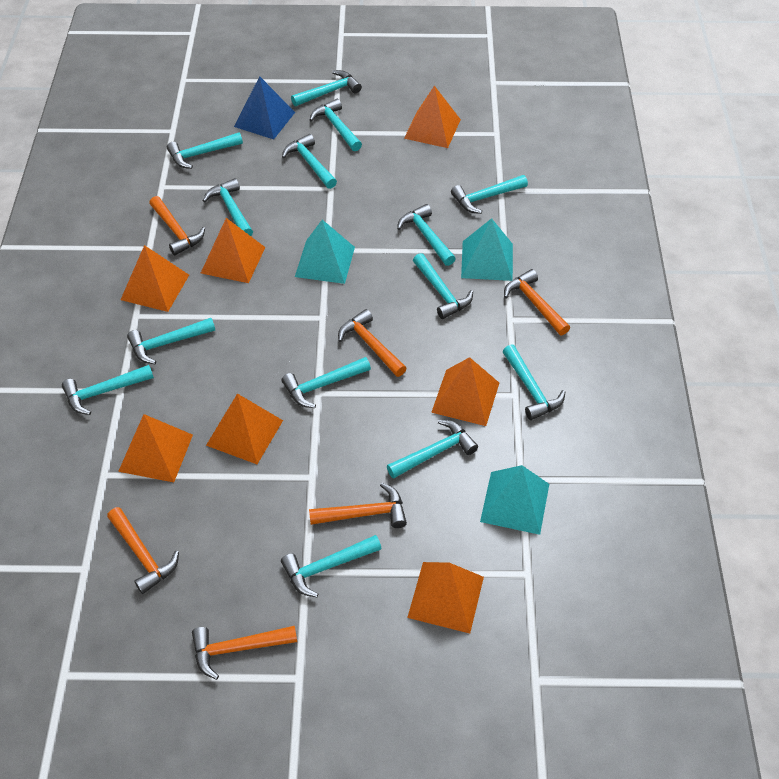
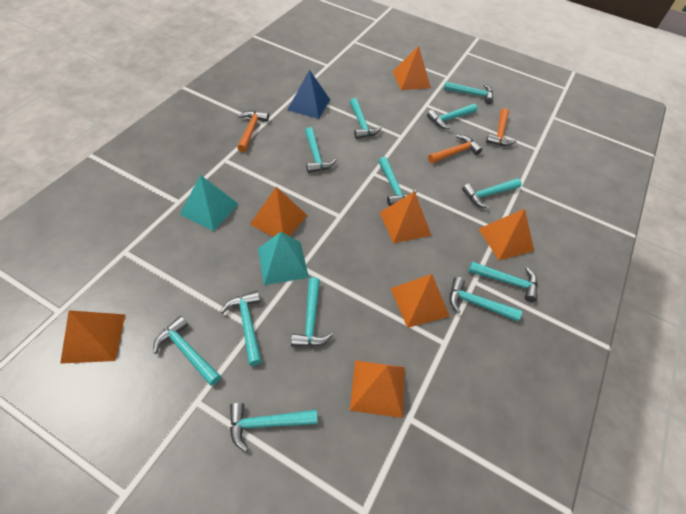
orange hammer: [107,507,179,594] [149,196,205,256] [192,626,297,680] [309,483,407,528] [338,309,407,377] [504,269,570,335] = 6 -> [237,111,269,152] [428,135,483,163] [486,108,517,146] = 3
turquoise hammer: [62,365,154,415] [127,318,215,364] [167,132,243,169] [203,178,253,236] [281,535,381,597] [282,134,337,189] [282,357,371,408] [291,70,362,106] [310,99,362,151] [387,420,478,479] [397,204,456,266] [413,253,473,319] [451,175,528,214] [503,344,565,420] = 14 -> [153,316,221,386] [221,291,262,366] [230,403,317,452] [291,277,333,347] [305,127,336,173] [350,98,382,139] [379,157,417,206] [427,104,477,129] [444,82,493,104] [449,277,522,322] [462,178,522,208] [468,261,538,302] = 12
turquoise pyramid: [295,220,355,284] [461,218,513,281] [480,465,549,535] = 3 -> [179,175,238,231] [258,232,309,285] = 2

